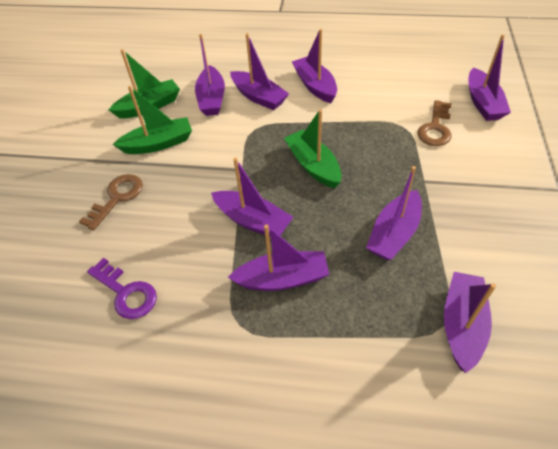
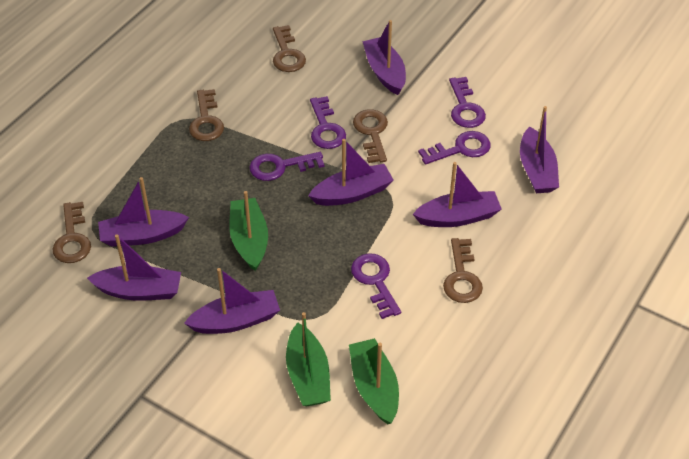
brown key: [79,174,143,230] [417,100,452,146] = 2 -> [53,202,91,263] [189,89,224,141] [273,25,306,72] [353,109,388,163] [443,238,483,303] = 5
purple boat: [195,34,225,116] [211,158,293,237] [228,224,330,291] [230,33,289,110] [292,29,337,103] [366,166,422,260] [444,272,496,373] [468,35,511,121] = 8 -> [87,234,181,301] [98,177,189,247] [184,268,280,334] [308,139,394,206] [362,20,406,95] [413,162,502,227] [520,106,559,193] = 7
purple key: [87,258,157,319] = 1 -> [249,152,324,181] [310,96,346,149] [351,253,401,319] [418,131,491,164] [449,77,486,128] = 5

